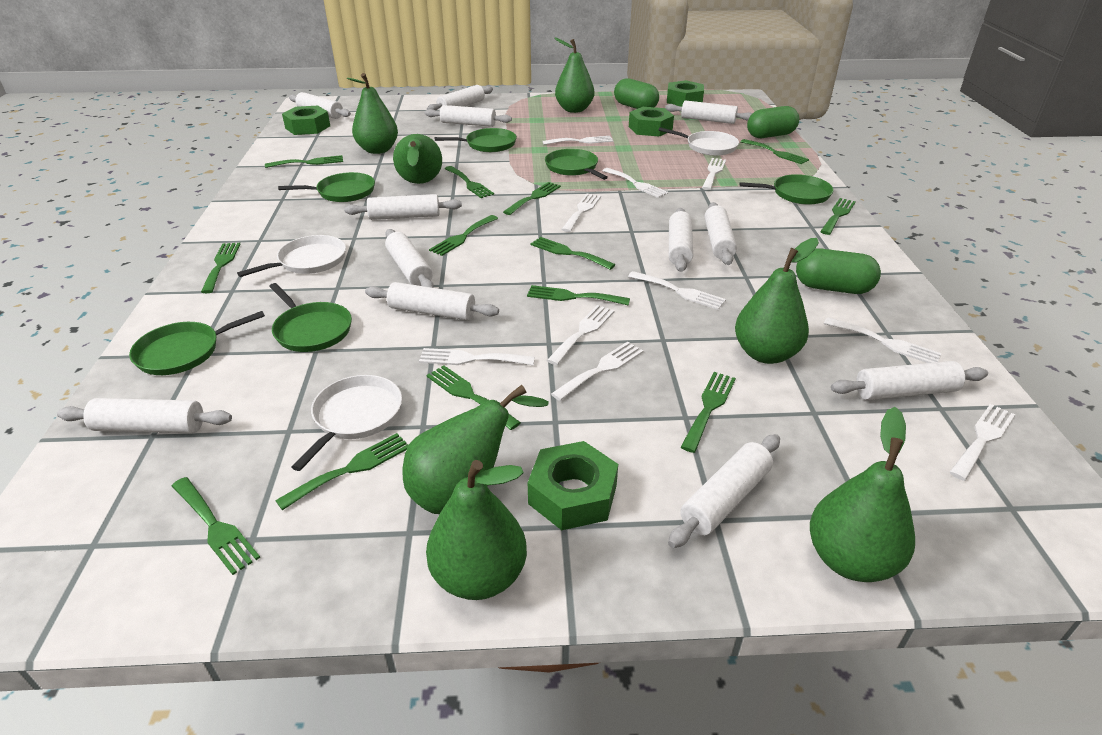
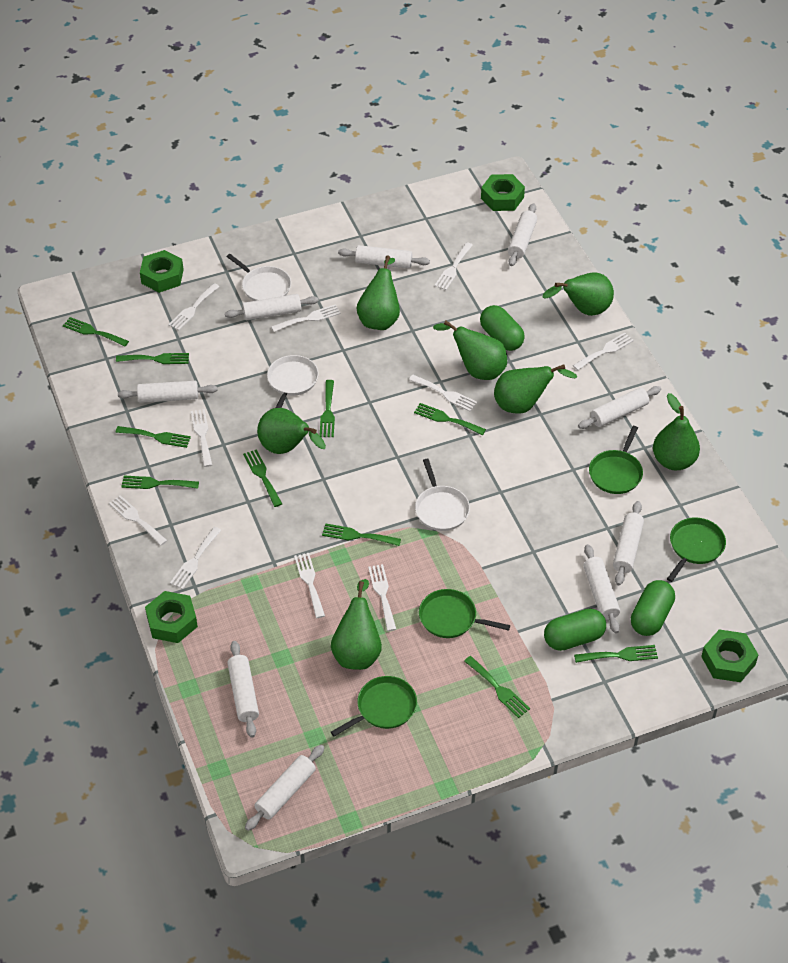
green fork: [172,477,260,575] [201,243,240,293] [265,155,343,168] [275,433,408,510] [427,365,521,430] [429,215,498,256] [445,166,494,198] [503,182,561,215] [527,285,630,305] [530,237,616,270] [681,372,736,453] [740,139,809,164] [820,198,856,235] = 13 -> [63,317,129,347] [116,353,189,364] [116,426,191,448] [121,476,199,489] [243,449,282,507] [319,380,335,437] [322,523,401,546] [414,403,486,435] [464,656,530,718] [574,645,658,663] = 10
green pan: [129,311,265,375] [269,283,352,352] [278,172,375,202] [435,128,517,152] [545,149,608,180] [739,174,834,205] = 6 -> [331,676,417,737] [419,589,510,638] [589,426,643,494] [667,517,726,582] = 4
white rolling pin: [57,398,232,433] [289,92,351,119] [344,194,462,220] [365,282,499,320] [385,229,434,288] [425,105,512,127] [427,85,493,111] [665,100,752,124] [668,434,780,548] [669,208,693,272] [705,202,737,265] [831,361,988,400] = 12 -> [118,381,217,403] [225,294,319,320] [227,641,259,738] [245,745,324,831] [338,245,430,269] [508,203,537,266] [578,386,661,429] [584,544,620,633] [613,501,644,585] = 9

